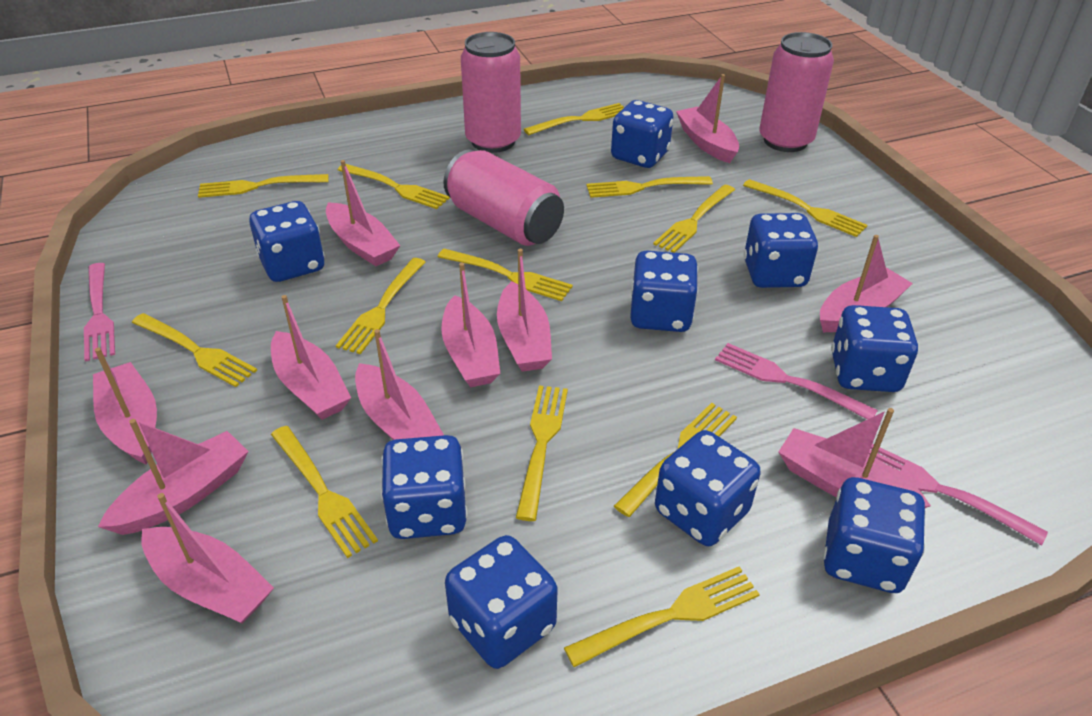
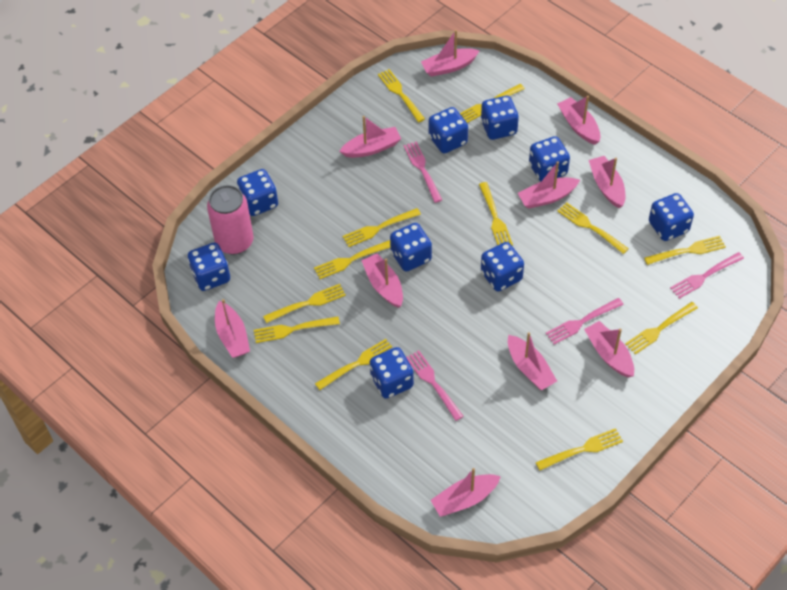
pink boat: [93,348,157,464] [98,419,249,535] [141,493,274,623] [271,295,351,420] [326,160,401,266] [355,329,444,440] [441,263,501,387] [497,249,552,372] [676,74,739,163] [778,408,931,508] [820,235,913,332] = 11 -> [215,299,250,358] [339,116,401,158] [361,253,403,308] [421,30,480,77] [431,468,501,517] [508,332,557,390] [518,161,580,209] [557,96,601,145] [584,321,634,377] [589,156,626,208] = 10
pink can: [443,149,564,246] [461,32,521,153] [759,32,834,152] = 3 -> [207,185,253,255] = 1
pink fork: [84,263,115,362] [715,343,878,419] [869,444,1048,545] = 3 -> [403,142,442,203] [406,350,464,421] [546,298,624,344] [670,252,744,299] = 4
yellow fork: [132,313,257,387] [198,174,329,198] [271,426,378,558] [336,258,425,354] [338,164,450,209] [437,249,573,301] [516,385,568,521] [524,103,624,135] [564,566,760,667] [586,176,713,198] [614,403,737,517] [653,185,735,253] [743,179,868,237] = 13 -> [254,317,340,343] [263,284,346,323] [314,240,390,279] [315,339,392,390] [343,208,421,247] [378,69,425,122] [460,84,525,123] [479,182,513,246] [536,428,623,470] [558,202,629,254] [625,302,698,354] [644,236,726,265] = 12

